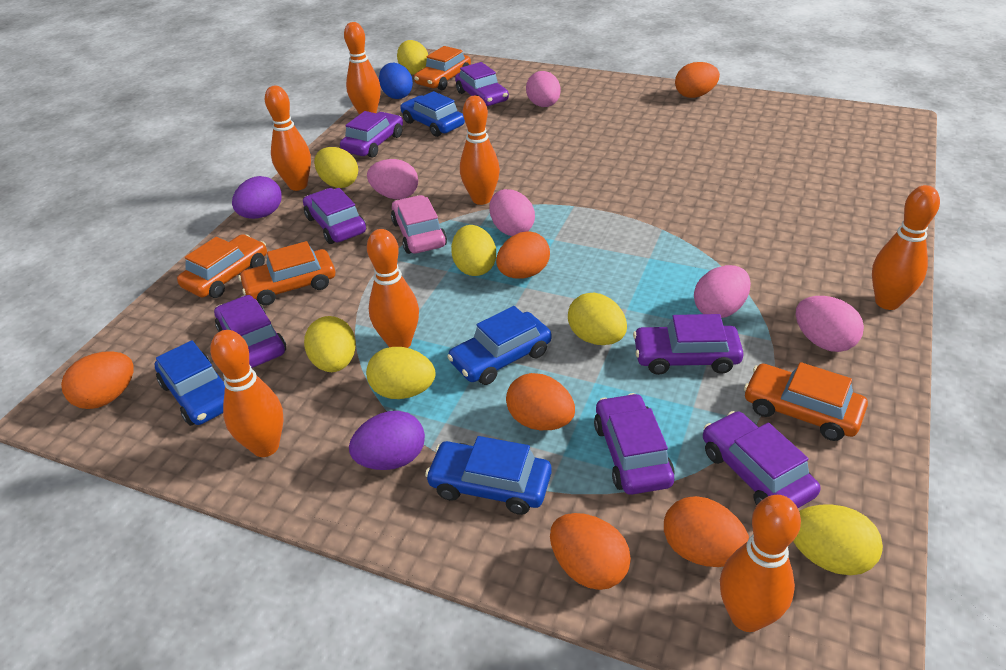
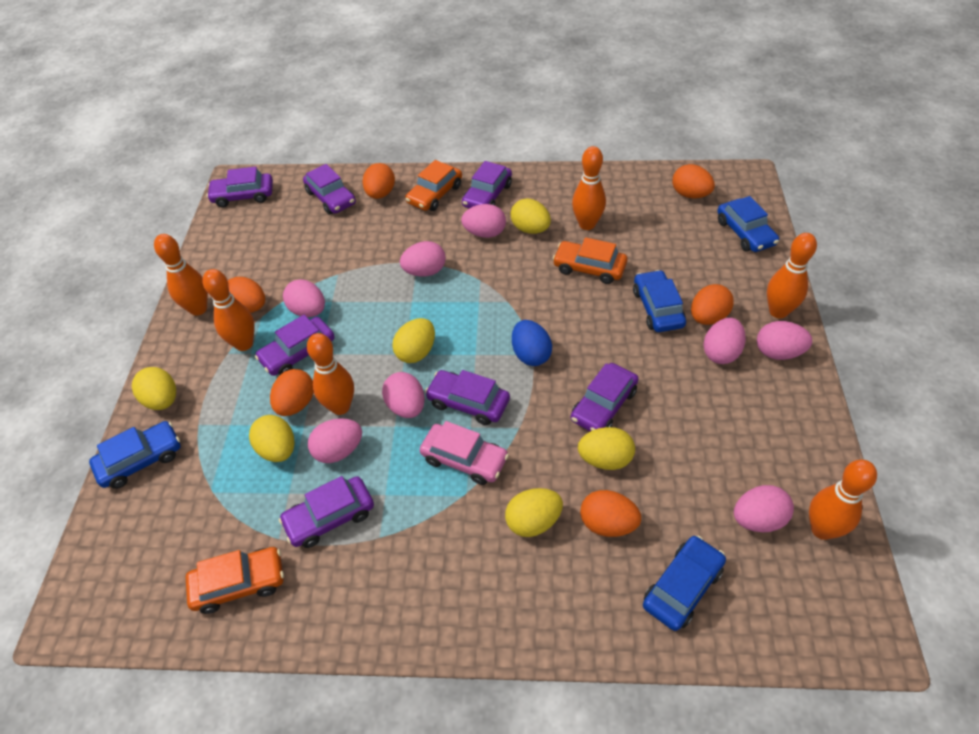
orange bowling pin: [210,330,283,457] [265,86,311,191] [344,22,381,115] [367,229,419,348] [460,96,500,205] [720,495,801,632] [872,185,940,310] = 7 -> [154,234,208,316] [203,269,255,351] [307,333,354,415] [572,146,606,230] [767,233,817,318] [809,459,877,540] = 6
orange car: [177,234,267,298] [238,241,335,306] [414,46,471,90] [744,362,868,441] = 4 -> [186,547,284,614] [405,160,462,211] [553,237,628,284] = 3
pink egg: [367,159,418,199] [489,189,535,236] [526,71,561,107] [694,265,751,318] [796,296,864,352] = 5 -> [283,279,325,317] [308,418,362,463] [382,372,425,418] [400,241,446,276] [461,204,506,238] [703,318,746,364] [734,485,794,532] [757,321,812,360] = 8
purple egg: [232,176,282,219] [349,411,425,470] = 2 -> none = 0
yellow egg: [304,316,356,372] [314,147,358,188] [366,347,436,399] [397,40,428,75] [451,225,496,276] [568,293,627,345] [793,504,883,575] = 7 -> [132,367,176,410] [249,415,294,462] [392,318,435,363] [505,488,563,537] [511,198,551,234] [578,427,635,470] = 6

